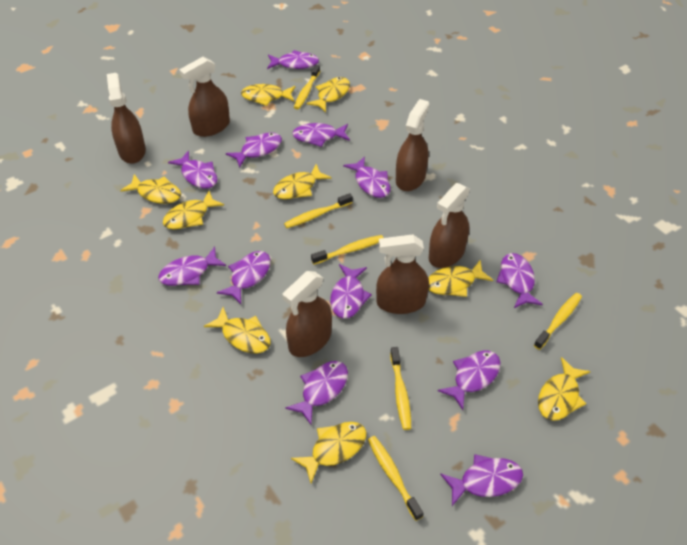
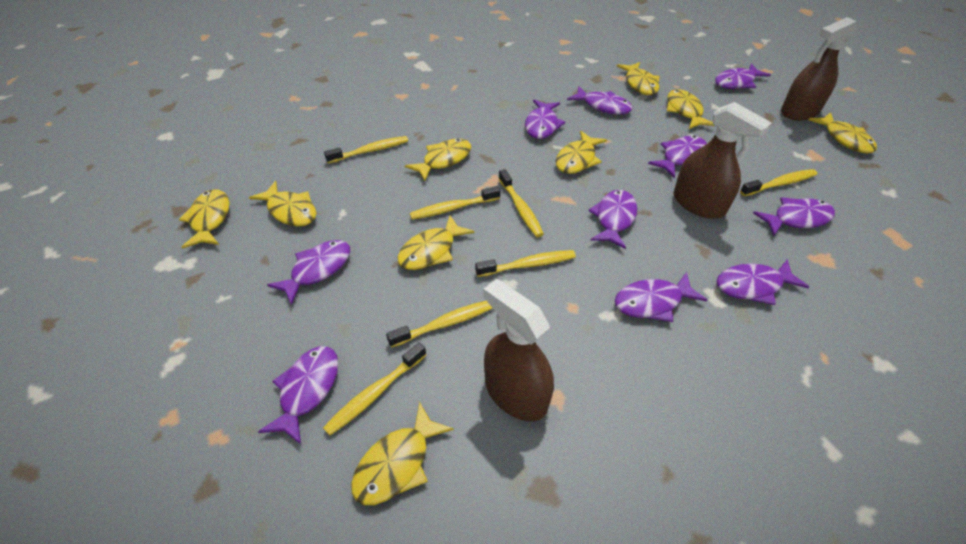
brown spray bottle: [107,73,146,164] [179,57,230,137] [282,271,332,357] [376,234,429,314] [396,99,429,191] [429,183,470,268] = 6 -> [483,279,554,421] [674,102,772,219] [781,17,858,121] = 3
purple fish: [158,247,226,286] [168,151,217,189] [217,251,271,304] [226,132,282,168] [267,50,319,69] [285,361,348,425] [292,123,350,147] [330,264,372,319] [343,156,390,198] [438,350,501,410] [440,454,523,506] [496,253,543,308] = 12 -> [258,346,338,444] [267,240,350,305] [525,99,565,139] [567,86,633,114] [588,190,637,249] [615,272,707,322] [648,136,707,178] [715,63,771,89] [717,259,809,305] [753,197,835,236] = 10
yellow toothbrush: [284,193,353,228] [294,64,320,110] [311,235,384,265] [368,436,423,521] [390,347,411,430] [534,293,582,350] = 6 -> [323,343,426,435] [324,136,408,164] [386,301,493,348] [410,186,500,220] [475,250,576,277] [498,169,544,237] [740,169,817,196] = 7

